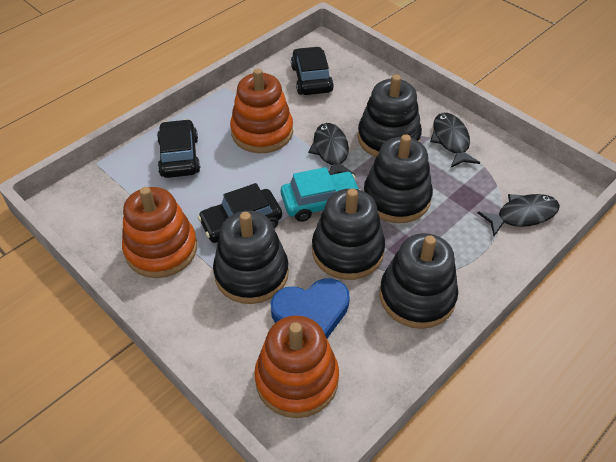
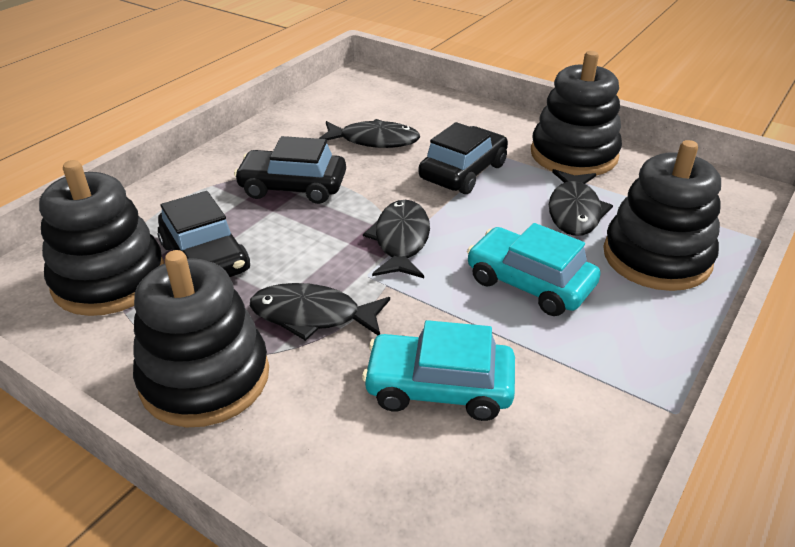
black fish: [308,123,355,175] [430,113,480,167] [477,194,560,236] = 3 -> [250,283,390,341] [318,119,420,148] [363,200,430,278] [549,169,613,236] = 4
black stacking toy: [213,211,289,304] [312,188,385,280] [358,75,422,157] [364,134,433,223] [380,233,458,329] = 5 -> [39,160,164,316] [133,250,269,428] [531,51,622,176] [603,140,721,291] = 4
blue heart: [271,278,350,338] = 1 -> none = 0
orange stacking toy: [122,187,197,278] [230,68,293,153] [254,316,339,418] = 3 -> none = 0
turquoise car: [281,167,361,222] = 1 -> [362,320,515,421] [467,223,601,316] = 2

